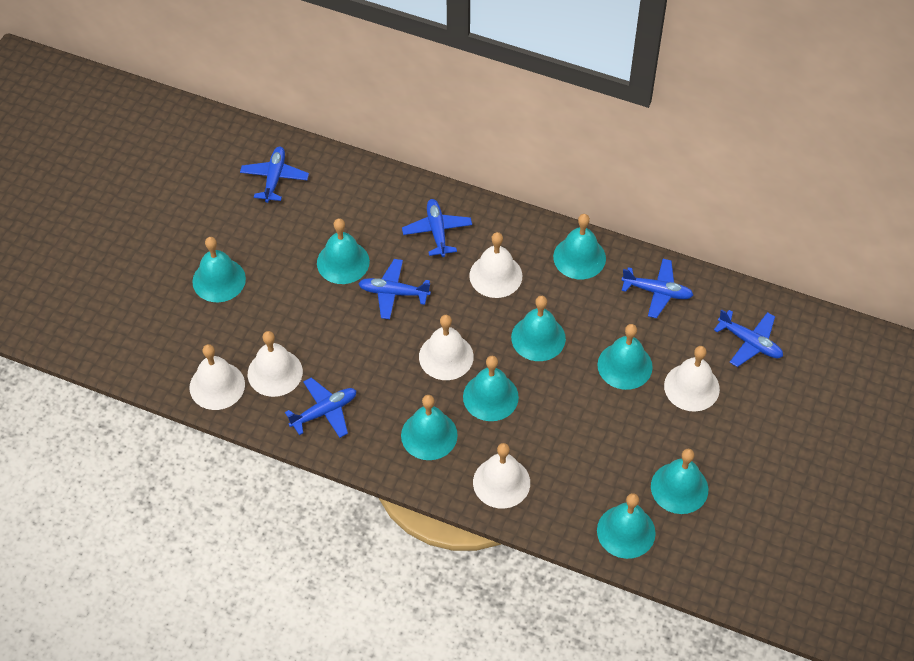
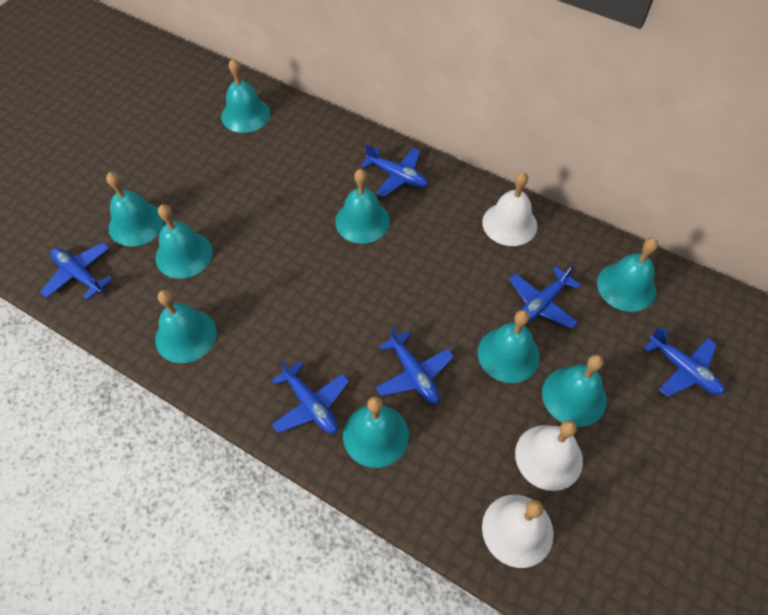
white bell: [189,344,245,410] [248,331,303,397] [419,315,474,380] [469,232,522,298] [473,443,530,509] [664,346,720,411] = 6 -> [482,172,537,246] [482,495,554,568] [515,420,583,491] = 3

